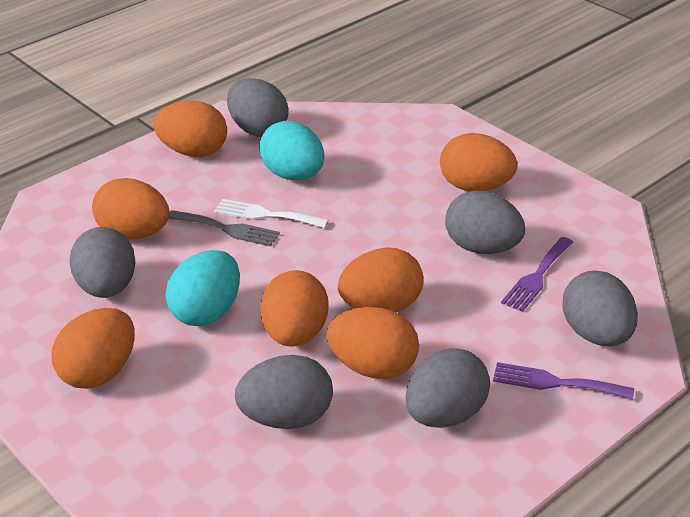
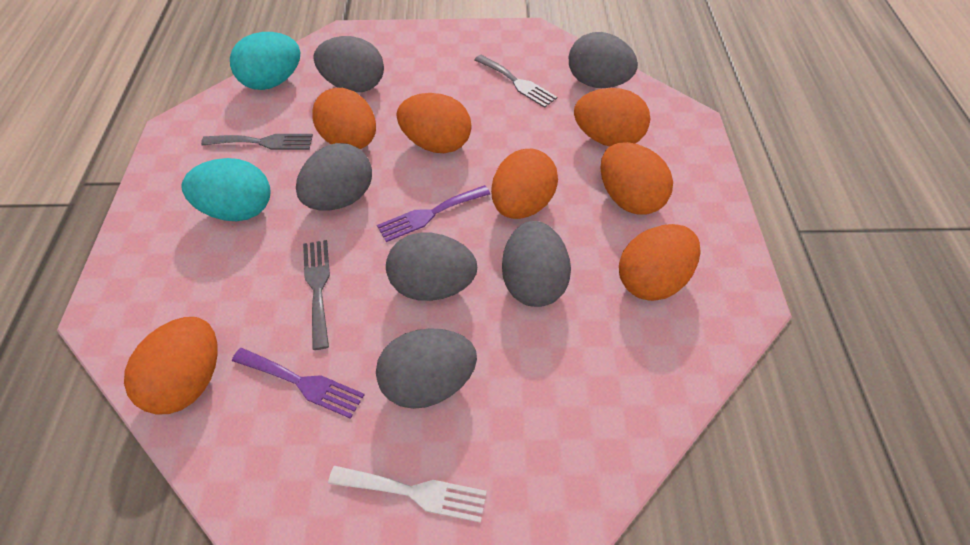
grey fork: [168,210,280,246] = 1 -> [201,134,313,150] [303,240,330,350] [474,55,557,108] = 3

